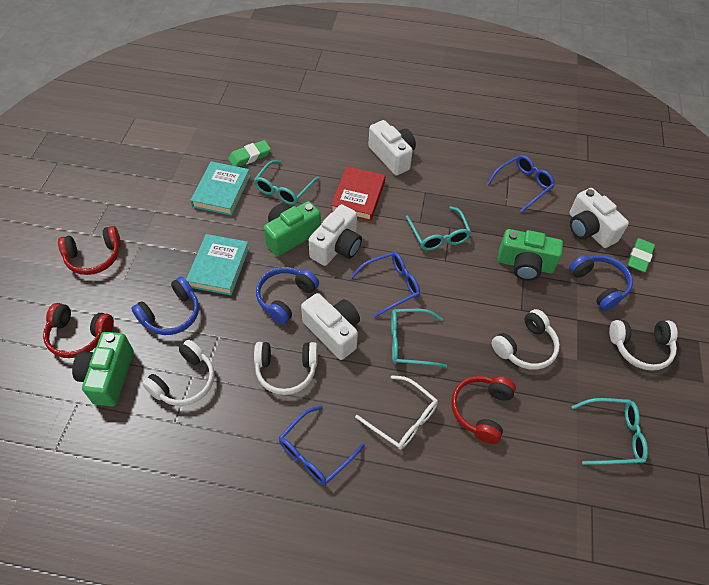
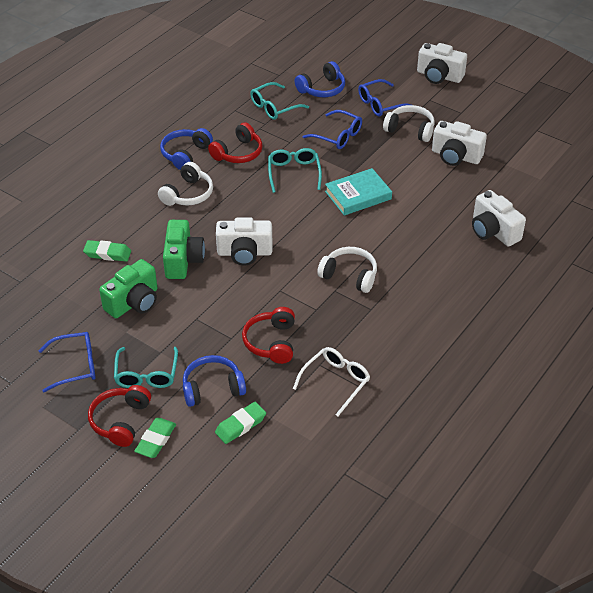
green camera: [72,332,133,406] [264,201,321,256] [498,229,563,281] = 3 -> [99,259,158,318] [163,220,205,279] = 2
green eraser: [228,140,271,167] [627,238,655,272] = 2 -> [83,240,131,262] [134,418,176,458] [215,402,266,444] = 3
red book: [331,166,386,221] = 1 -> none = 0
turquoise book: [186,234,249,295] [190,161,250,216] = 2 -> [325,168,392,216] = 1
turquoise glasses: [254,160,320,205] [391,309,447,368] [406,206,471,251] [571,398,648,465] = 4 -> [114,347,178,388] [250,82,309,120] [268,148,322,193] = 3
white headphones: [142,340,215,406] [254,342,318,395] [492,309,560,370] [609,320,678,371] = 4 -> [158,162,213,206] [317,247,377,293] [383,105,435,142] = 3

